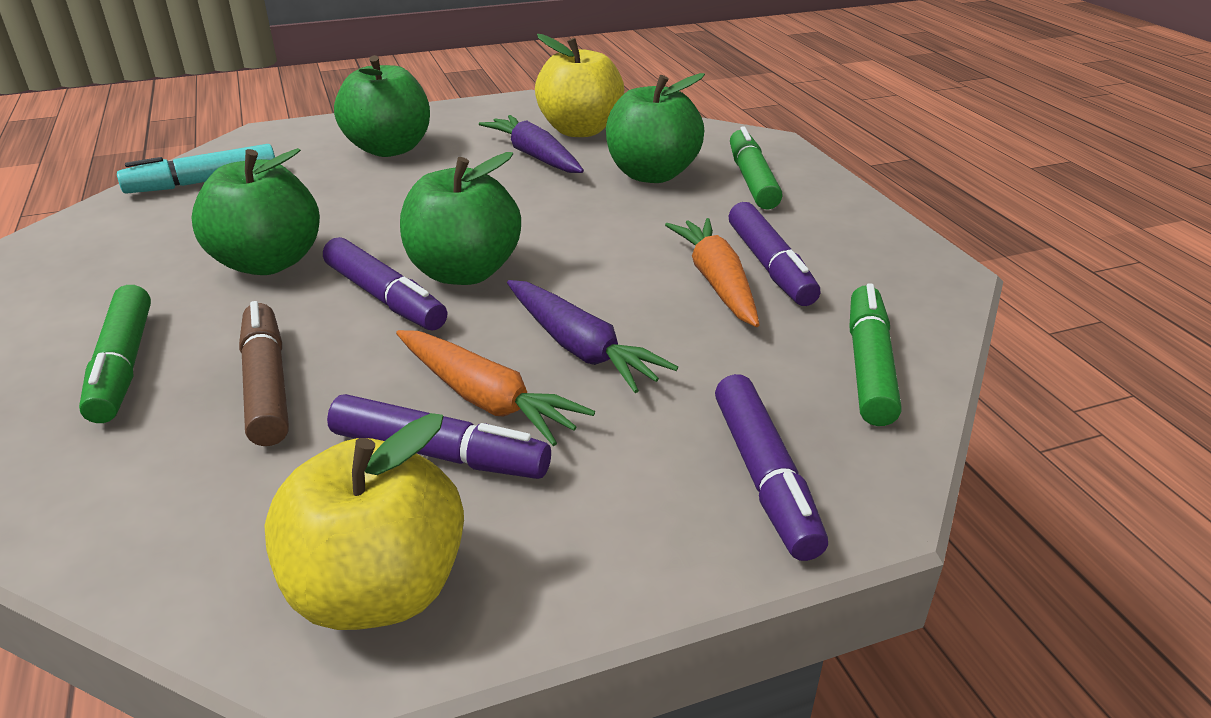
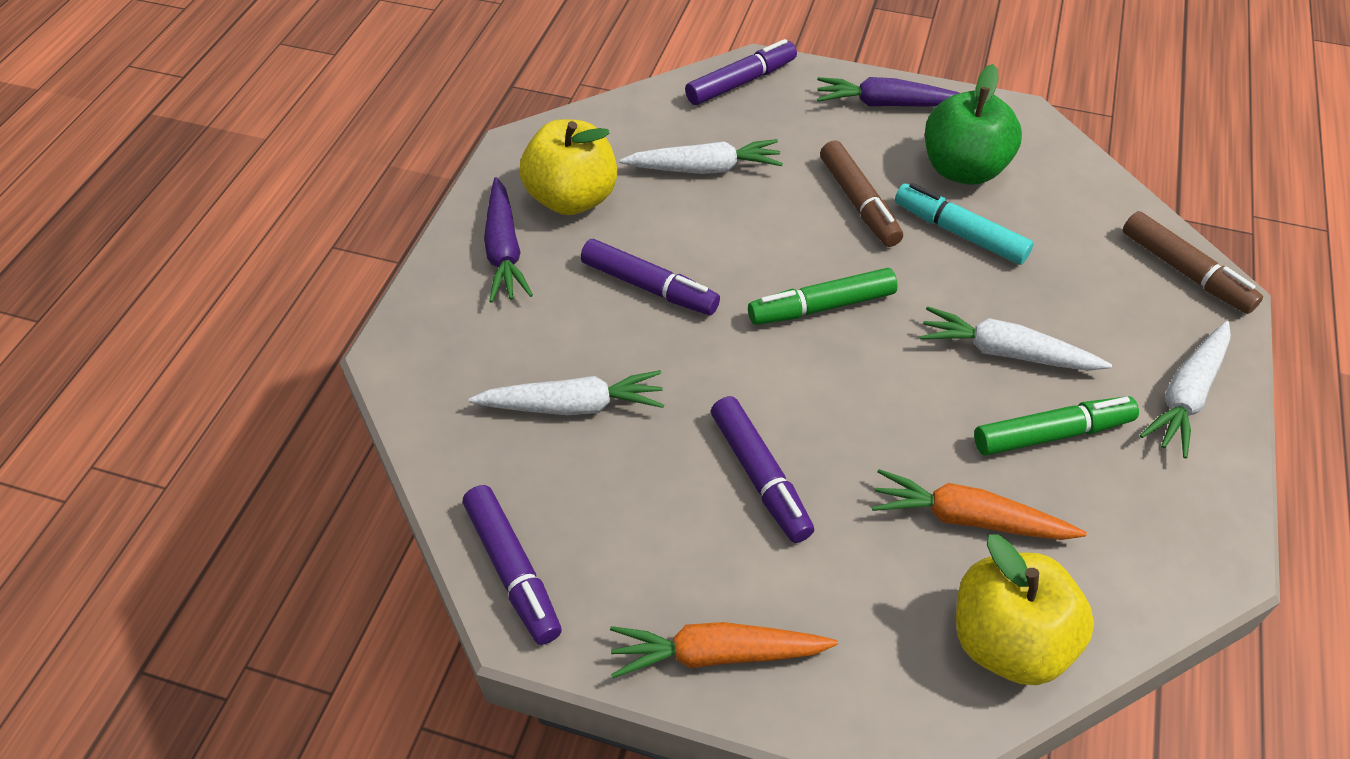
brown marker: [239,301,289,446] = 1 -> [820,140,903,247] [1123,211,1263,314] = 2
green apple: [191,148,320,275] [334,55,430,157] [400,152,521,285] [606,73,705,183] = 4 -> [925,64,1022,185] = 1
green marker: [79,285,151,423] [730,126,783,210] [849,283,901,426] = 3 -> [748,268,898,325] [974,396,1139,456] = 2
white carrot: none = 0 -> [469,370,664,415] [619,139,783,174] [920,306,1112,371] [1140,321,1231,458] = 4

